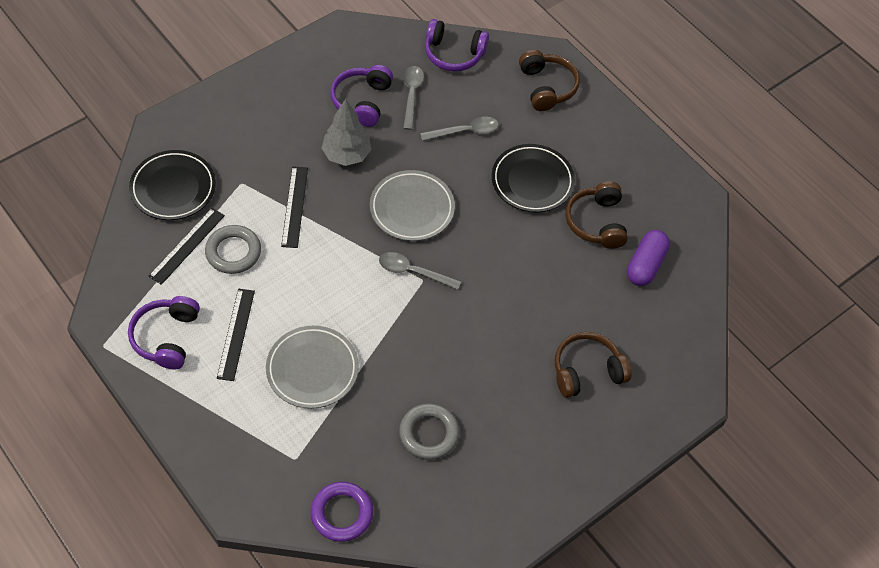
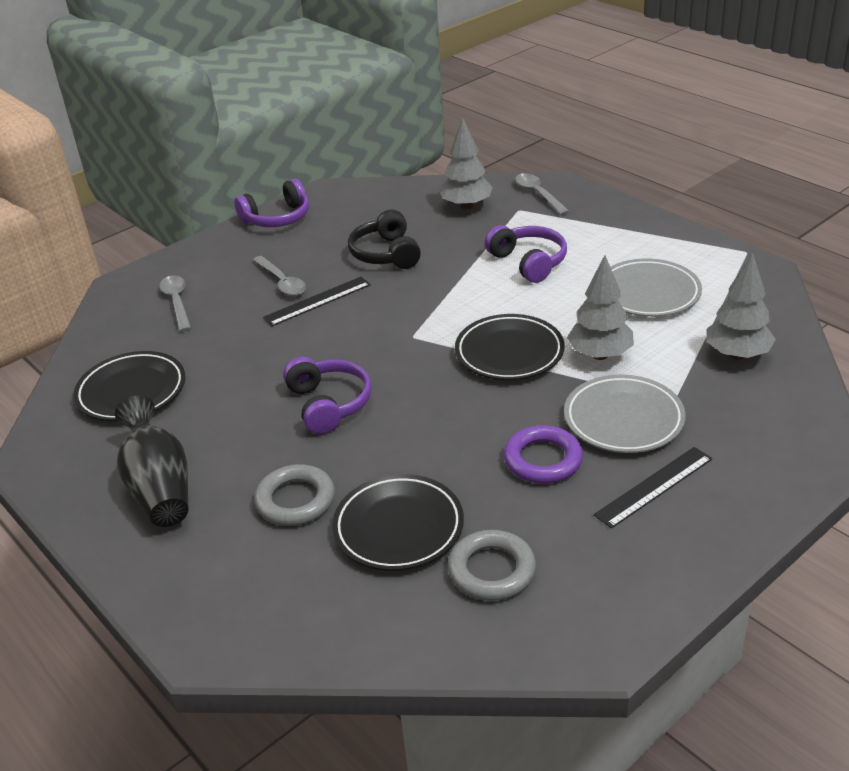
black headphones: none = 0 -> [348,209,421,269] = 1
black plate: [129,150,216,220] [492,144,575,213] = 2 -> [73,351,185,421] [332,474,464,571] [455,314,565,380] = 3
black ruler: [148,208,225,285] [217,289,255,381] [281,166,308,248] = 3 -> [263,277,371,326] [594,447,712,529] = 2
black vase: none = 0 -> [115,396,188,527] = 1
brown headphones: [519,50,580,111] [555,332,631,398] [566,181,628,249] = 3 -> none = 0
grey tree: [321,99,371,166] = 1 -> [439,118,493,209] [567,255,634,360] [707,253,776,360] = 3
purple capsule: [627,230,670,286] = 1 -> none = 0

